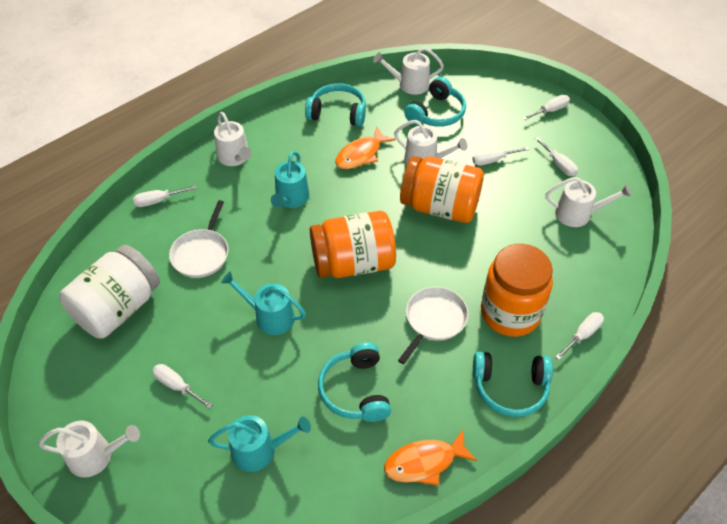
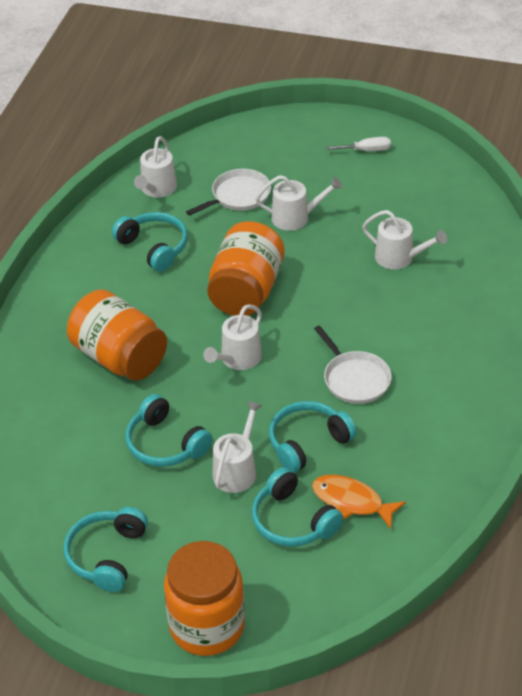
orange fish: [336,127,395,169] [384,430,477,486] = 2 -> [312,475,406,529] = 1
turquoise headphones: [305,83,366,127] [318,342,391,422] [404,77,466,127] [473,351,553,417] = 4 -> [64,507,148,592] [112,212,188,272] [125,394,213,467] [252,467,343,547] [269,401,357,473] = 5
turquoise watering can: [208,415,311,472] [221,272,306,335] [271,151,309,208] = 3 -> none = 0
white jar: [59,245,160,339] = 1 -> none = 0
white screwdriver: [133,185,197,207] [152,364,212,409] [472,147,530,165] [523,95,570,120] [534,137,578,176] [556,312,604,360] = 6 -> [326,137,391,151] = 1

